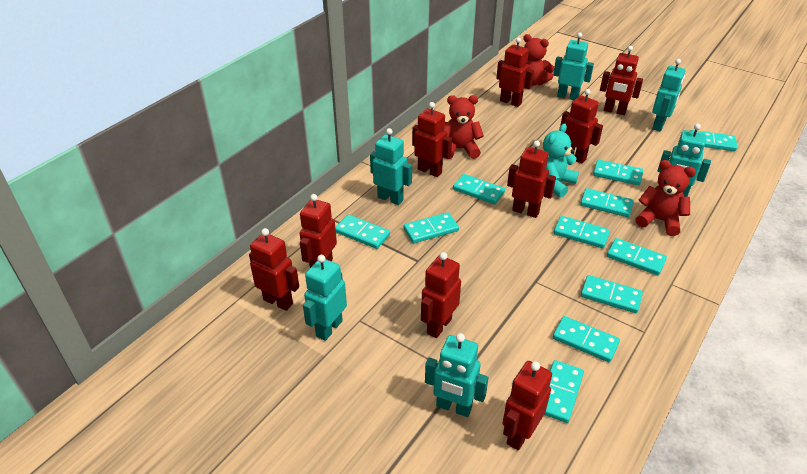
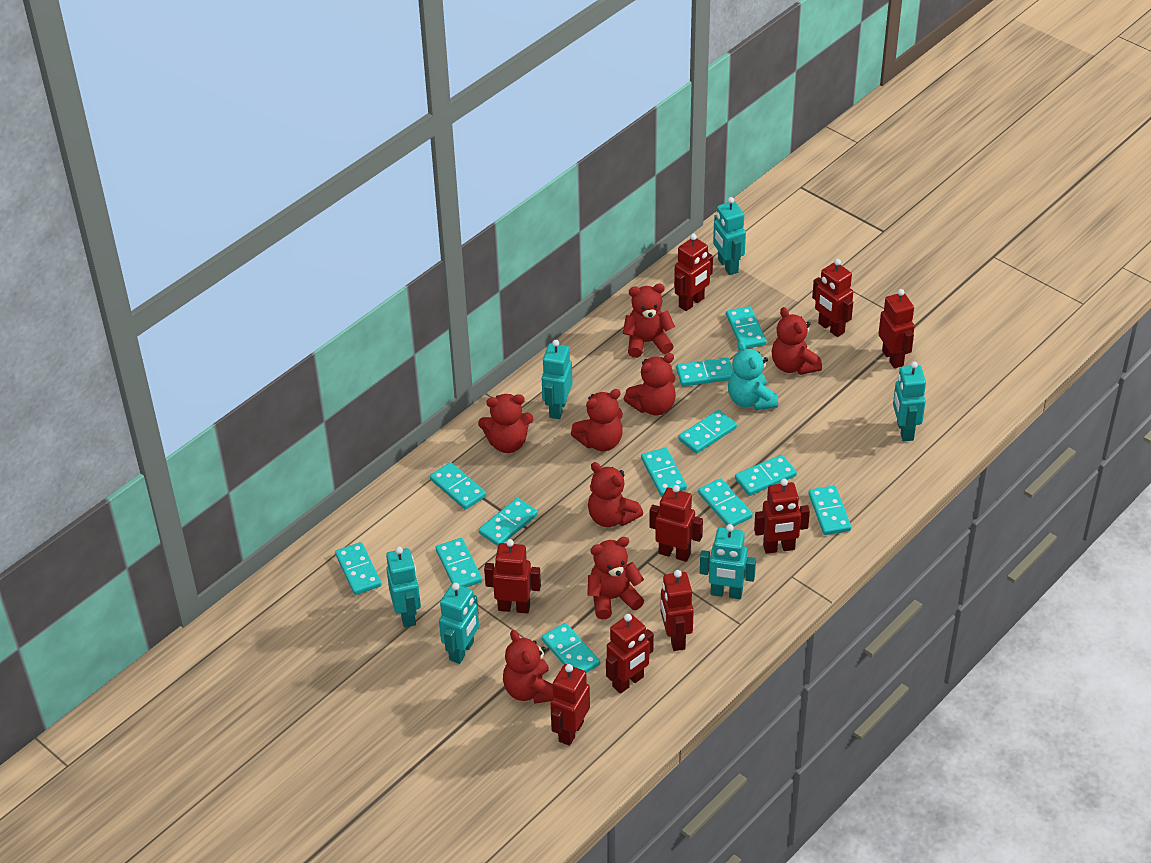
red teddy bear: [443,95,484,159] [523,34,554,86] [636,160,696,236] = 3 -> [478,394,533,453] [503,630,553,704] [571,389,623,452] [587,537,644,619] [588,462,643,527] [623,284,675,358] [624,353,676,416] [771,307,822,375] = 8
turquoise domino: [335,214,390,249] [403,212,459,243] [453,174,505,204] [544,360,584,423] [553,316,620,362] [554,216,610,248] [580,188,634,217] [581,275,643,313] [593,160,643,185] [607,238,667,275] [690,130,737,151] = 11 -> [335,542,382,595] [430,462,486,510] [436,538,482,587] [479,498,538,546] [542,623,600,673] [641,447,687,496] [676,358,733,386] [678,410,737,454] [698,478,753,527] [726,306,766,349] [735,455,797,496] [808,486,851,535] = 12

